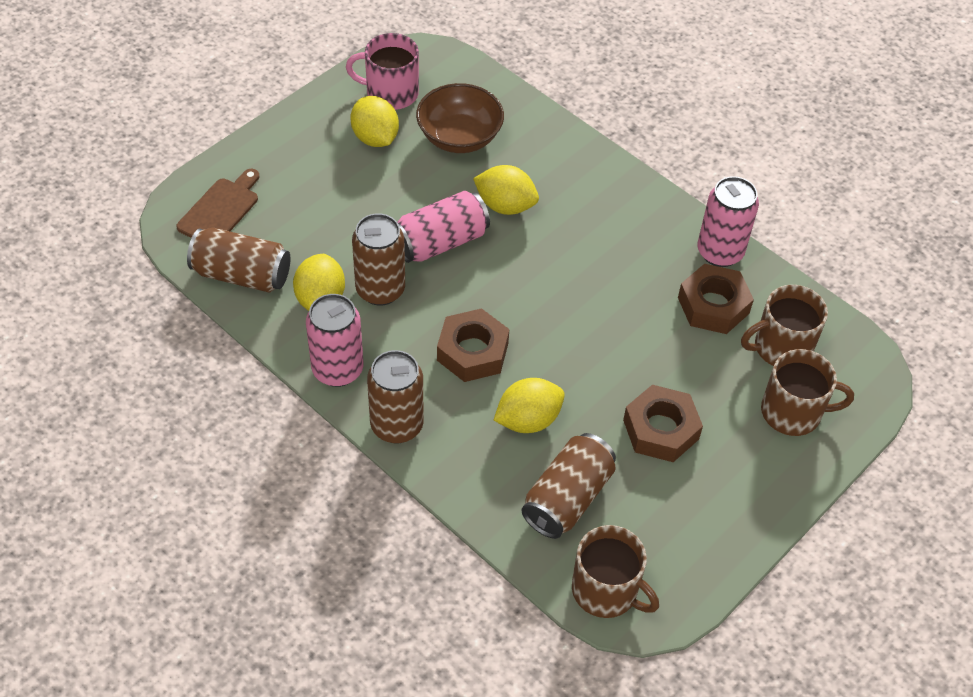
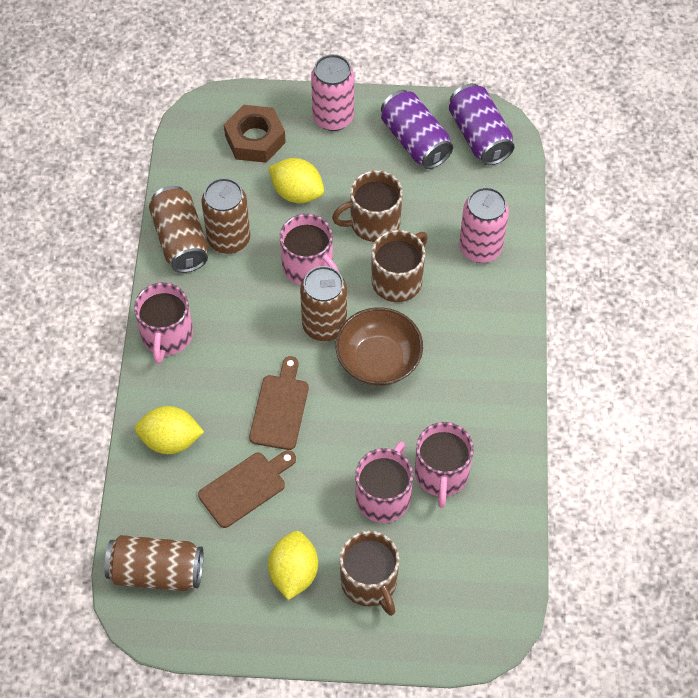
brown cutting board: [176,169,259,238] = 1 -> [198,450,296,528] [249,356,309,450] = 2
brown nut: [437,308,509,382] [623,385,703,462] [678,264,754,334] = 3 -> [224,105,286,163] = 1
pink can: [306,294,363,387] [397,191,490,263] [698,176,759,267] = 3 -> [311,54,354,131] [459,187,509,263] = 2
pink mug: [346,33,419,110] = 1 -> [134,283,193,364] [280,214,340,285] [355,441,413,523] [415,422,474,508] = 4
purple can: none = 0 -> [381,90,453,169] [449,83,515,165] = 2
yellow lemon: [293,254,345,311] [350,96,399,147] [473,165,539,215] [494,378,565,433] = 4 -> [135,406,204,454] [268,158,324,203] [268,531,318,600] = 3

